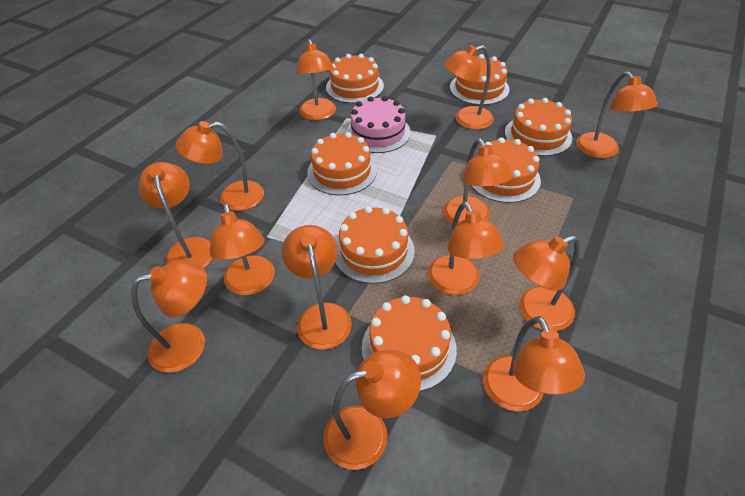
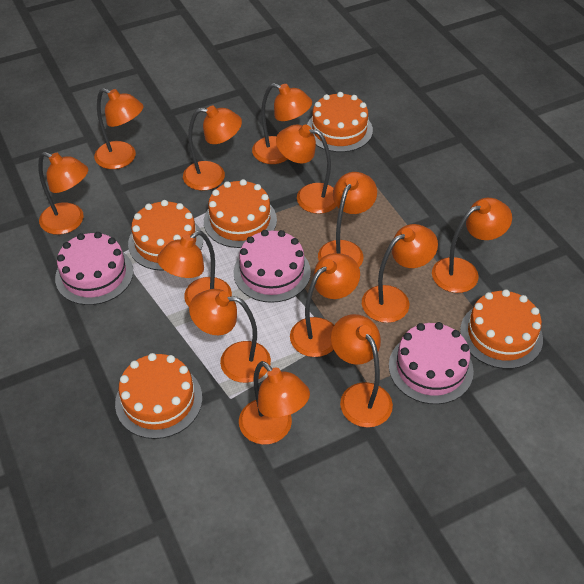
orange cake: [307,132,377,195] [326,54,384,103] [336,206,415,284] [362,295,457,391] [450,54,510,105] [471,137,541,203] [505,98,572,156] = 7 -> [115,353,202,439] [128,200,203,271] [204,179,277,248] [307,92,373,152] [460,289,543,369] = 5
pink cake: [346,96,411,153] = 1 -> [55,232,133,305] [234,230,311,303] [389,322,474,404] = 3

